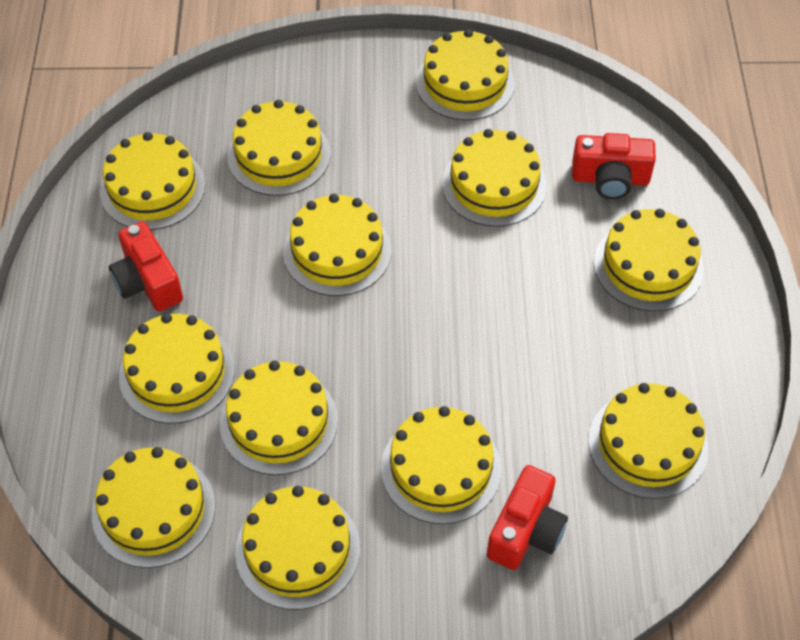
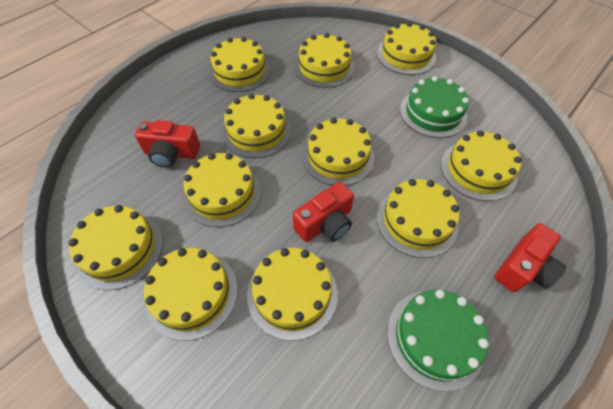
green cake: none = 0 -> [387,290,489,391] [400,76,469,138] = 2
yellow cake: [92,447,215,568] [100,132,205,230] [119,313,235,424] [220,361,338,475] [227,100,330,196] [235,486,360,610] [283,194,391,296] [381,406,501,524] [416,29,515,121] [442,129,547,227] [589,383,708,499] [594,209,704,311] = 12 -> [69,205,163,290] [144,248,238,341] [183,153,261,227] [209,37,270,92] [222,94,291,158] [247,248,338,341] [294,33,355,88] [302,118,374,186] [377,22,436,75] [377,179,460,258] [441,130,522,201] = 11

